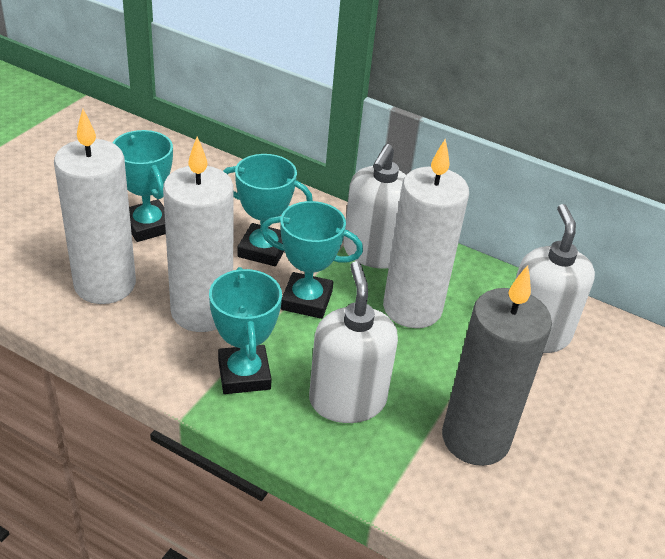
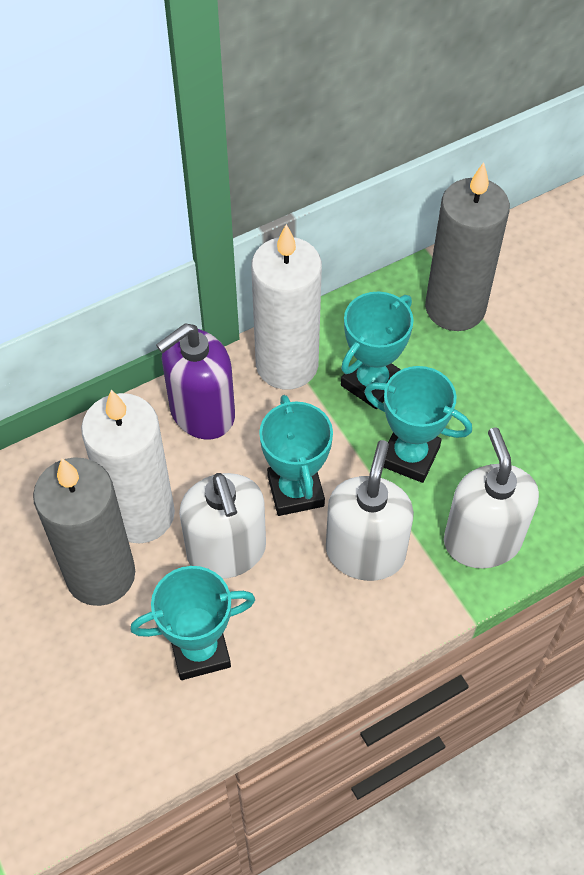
grey candle: [442,265,552,466] = 1 -> [33,457,135,606] [425,162,510,331] = 2
purple soap dispenser: none = 0 -> [156,323,235,439] = 1
white candle: [54,109,136,304] [163,136,234,332] [383,139,469,328] = 3 -> [81,390,175,543] [251,224,322,390] = 2

